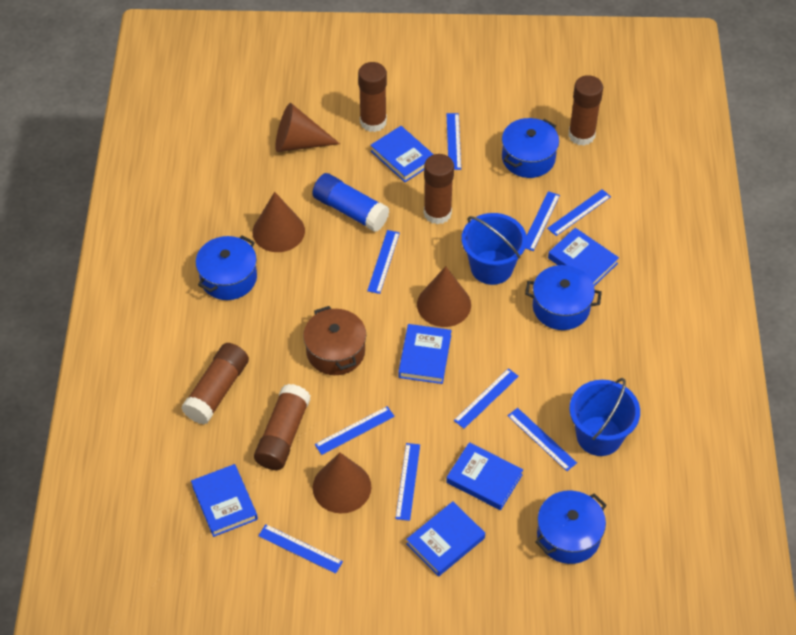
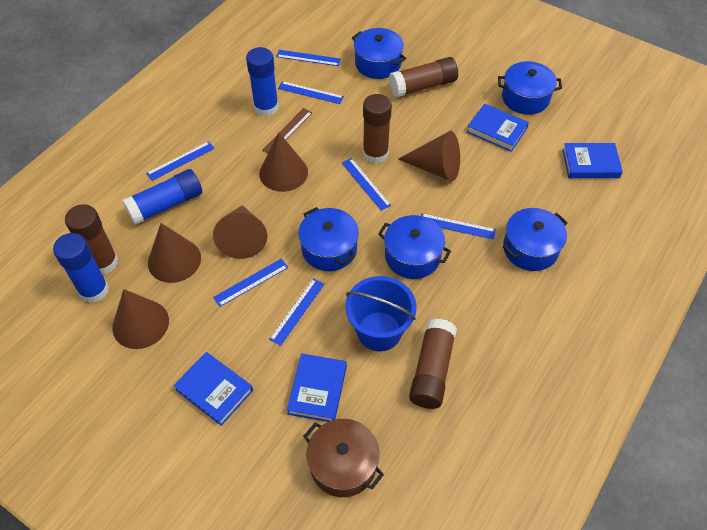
blue book: [191,464,258,537] [371,126,434,182] [398,324,452,384] [406,501,485,577] [446,442,523,510] [548,228,619,286] = 6 -> [173,352,253,426] [287,353,347,422] [467,104,529,152] [562,143,623,178] = 4
blue bucket: [462,213,527,285] [570,378,640,456] = 2 -> [345,276,416,352] = 1
blue glue stick: [312,173,390,232] = 1 -> [53,233,109,303] [122,169,202,225] [246,47,279,116] = 3
blue pot: [196,235,257,300] [502,118,559,178] [525,265,602,330] [535,491,607,564] = 4 -> [298,207,359,271] [352,28,406,79] [378,215,451,279] [498,61,562,115] [503,208,568,271] = 5
blue ruler: [258,524,343,574] [315,406,395,455] [367,230,400,294] [395,443,420,521] [446,113,461,170] [454,368,519,429] [508,408,577,471] [525,191,560,251] [547,189,611,236] = 9 -> [146,141,215,181] [213,259,288,307] [269,278,325,346] [276,50,341,66] [278,81,344,104] [342,158,391,211] [421,213,496,239] = 7
brown cone: [253,192,305,252] [275,103,340,152] [313,452,371,513] [417,266,471,327] = 4 -> [112,289,169,349] [148,223,201,283] [213,205,267,259] [259,133,308,192] [399,131,460,181] = 5
brown glue stick: [181,343,249,424] [254,384,311,470] [358,62,387,132] [424,154,454,225] [568,75,603,146] = 5 -> [65,204,118,274] [363,94,392,164] [389,57,458,97] [409,318,457,409] = 4
brown ruler: none = 0 -> [262,108,312,153] = 1

